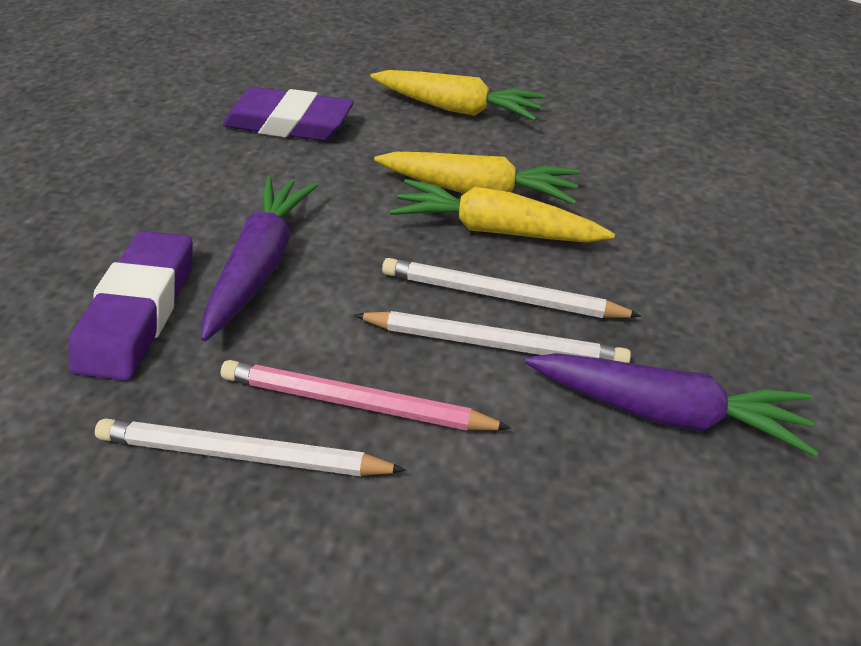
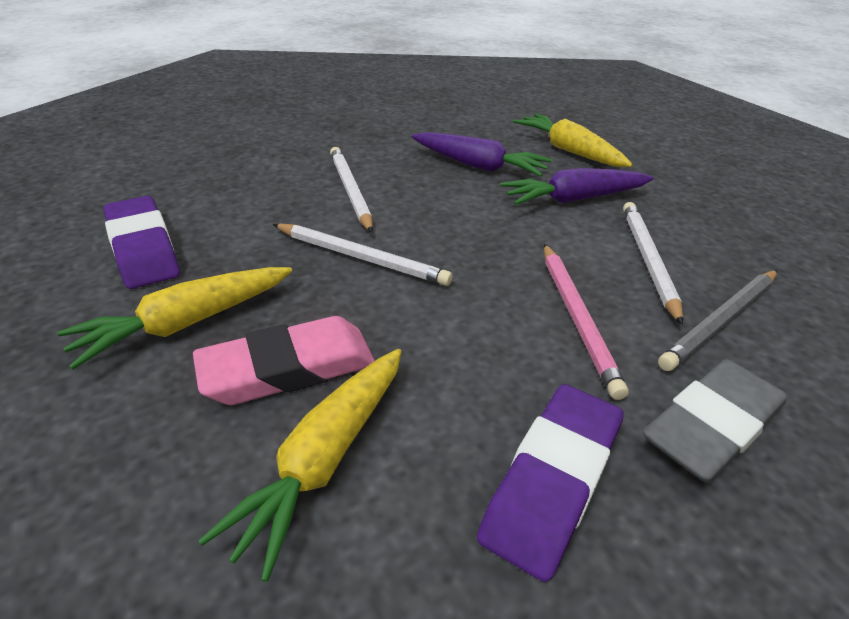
grey eraser: none = 0 -> [643,359,787,483] = 1
grey pencil: none = 0 -> [658,270,777,371] = 1
pink eraser: none = 0 -> [193,316,375,405] = 1

